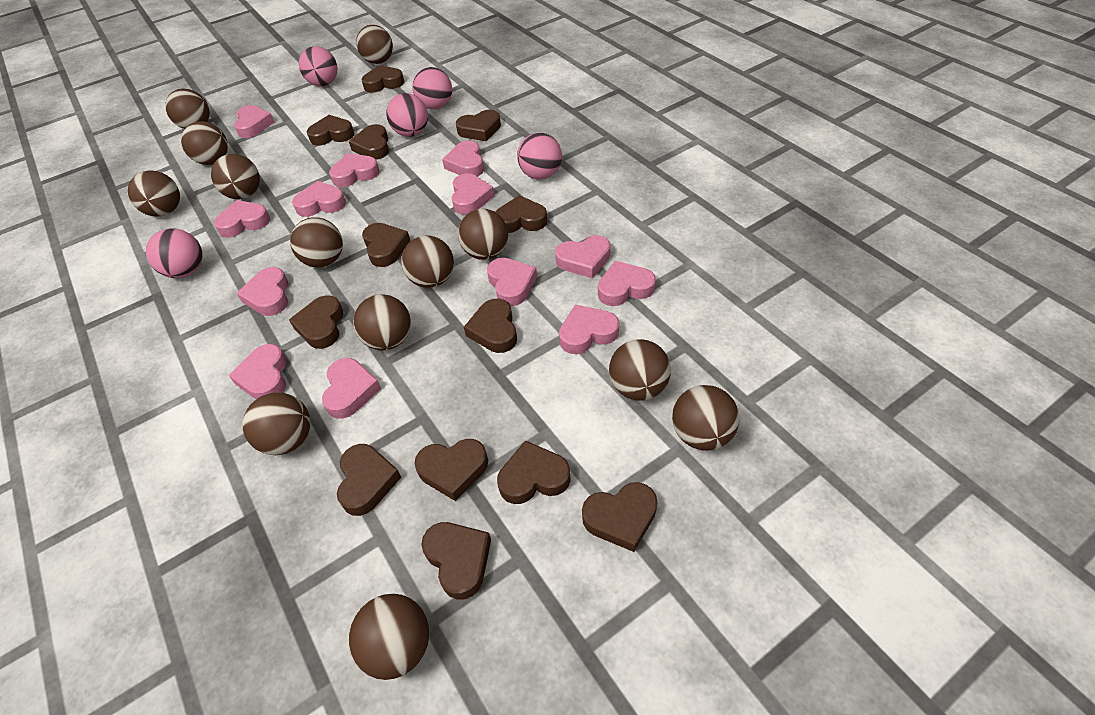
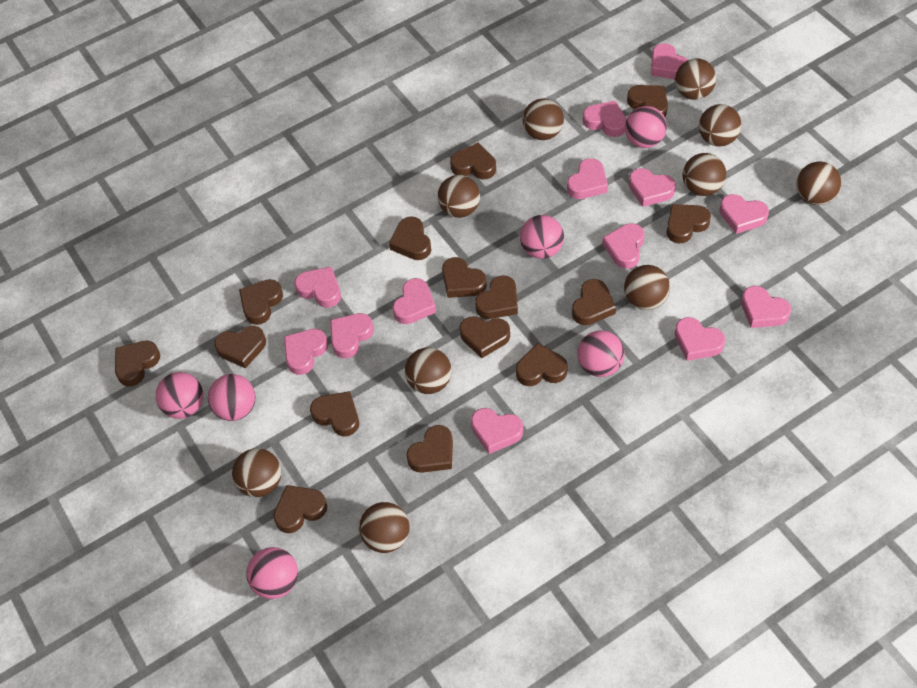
brown ball: [128,170,180,217] [165,89,210,129] [181,121,228,165] [211,154,260,199] [243,393,311,455] [290,217,343,268] [348,594,429,680] [353,294,411,350] [356,25,393,64] [401,235,454,288] [458,209,508,260] [609,339,671,401] [672,385,740,451] = 13 -> [232,448,281,497] [359,502,409,553] [405,347,451,394] [438,175,480,218] [523,98,564,140] [624,265,670,310] [675,58,716,100] [683,153,726,196] [699,104,741,147] [796,161,841,205] = 10
brown heart: [289,295,344,349] [307,115,355,146] [337,444,401,516] [349,124,389,160] [362,65,404,93] [362,223,410,267] [414,439,488,501] [421,522,491,600] [456,110,501,141] [464,299,517,353] [495,195,547,233] [497,440,571,504] [582,482,658,552] = 13 -> [115,341,160,387] [214,326,266,368] [239,279,283,325] [273,485,327,533] [310,391,359,436] [389,216,431,260] [406,425,453,473] [442,257,487,298] [450,142,496,179] [460,316,510,358] [475,275,518,319] [516,343,568,386] [572,279,616,325] [627,85,668,117] [667,204,711,243] = 15
pink ball: [146,228,203,278] [299,46,338,86] [386,93,428,137] [413,67,452,109] [517,133,562,179] = 5 -> [156,372,203,419] [208,374,256,421] [247,547,298,599] [520,215,564,259] [578,330,625,377] [625,106,667,148] = 6

